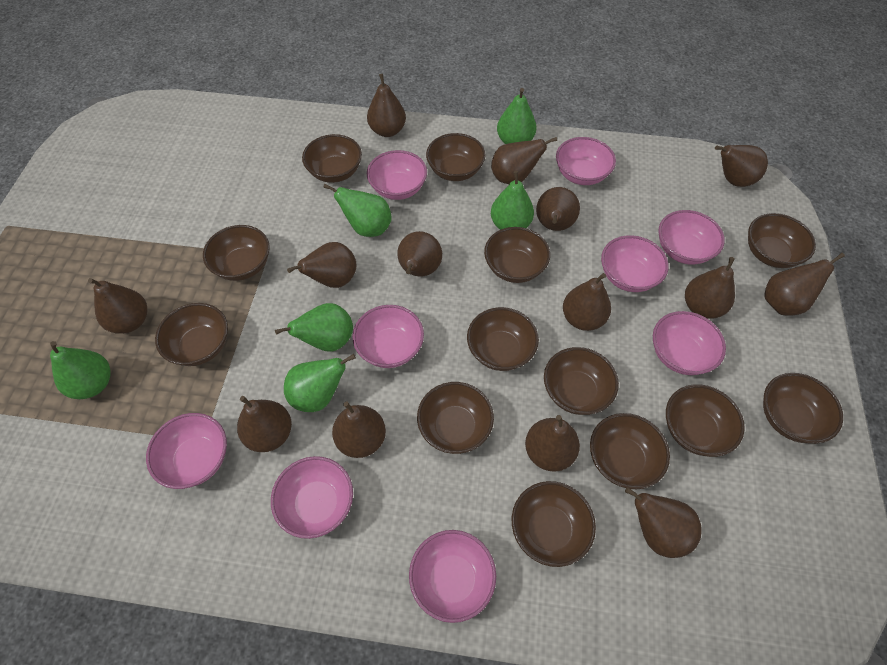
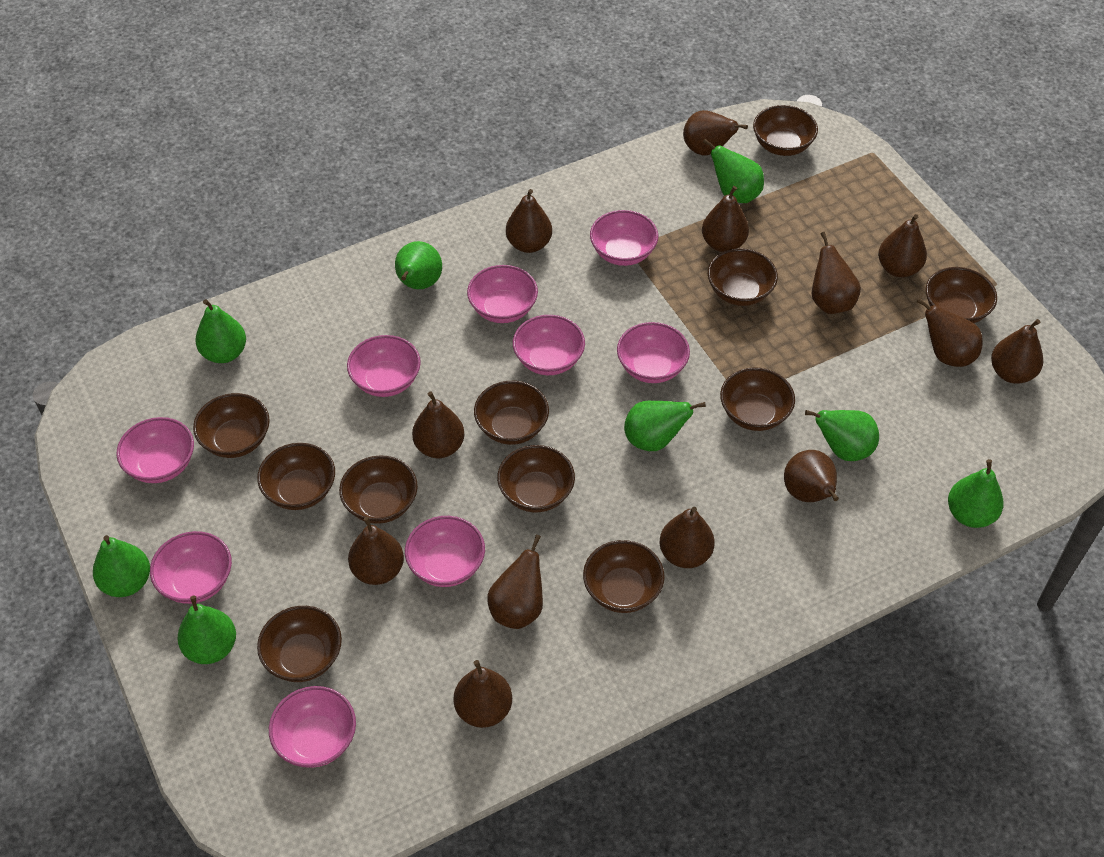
brown bowl: [155,303,228,366] [203,225,270,281] [302,134,362,183] [417,382,494,454] [426,133,486,181] [467,307,539,371] [484,227,550,283] [512,481,596,567] [544,347,619,415] [590,413,670,489] [666,384,745,457] [748,213,816,268] [763,373,843,444] = 13 -> [193,393,270,458] [257,443,335,510] [257,606,342,682] [339,455,418,524] [474,381,549,445] [497,445,575,512] [583,540,665,613] [708,248,778,306] [720,367,795,431] [753,105,818,156] [926,267,997,323] = 11
brown pear: [88,278,147,334] [237,396,292,452] [287,242,356,288] [332,401,386,458] [367,74,406,137] [397,231,442,277] [491,137,557,184] [525,415,580,472] [536,187,580,231] [563,273,611,331] [625,487,702,558] [685,257,735,319] [715,145,768,187] [764,253,845,316] = 14 -> [348,517,404,585] [412,392,464,458] [453,660,512,728] [487,535,543,629] [506,189,552,253] [659,507,715,568] [683,110,748,156] [702,186,749,252] [784,450,839,502] [812,232,861,314] [878,214,927,277] [917,298,983,367] [991,319,1043,384] = 13
green pear: [50,341,111,399] [275,303,353,351] [284,354,356,412] [323,184,392,237] [491,171,534,230] [497,88,536,144] = 6 -> [93,535,150,597] [177,595,236,664] [195,299,246,363] [395,241,442,289] [624,401,706,451] [703,139,764,203] [805,410,879,461] [948,459,1004,528] = 8

